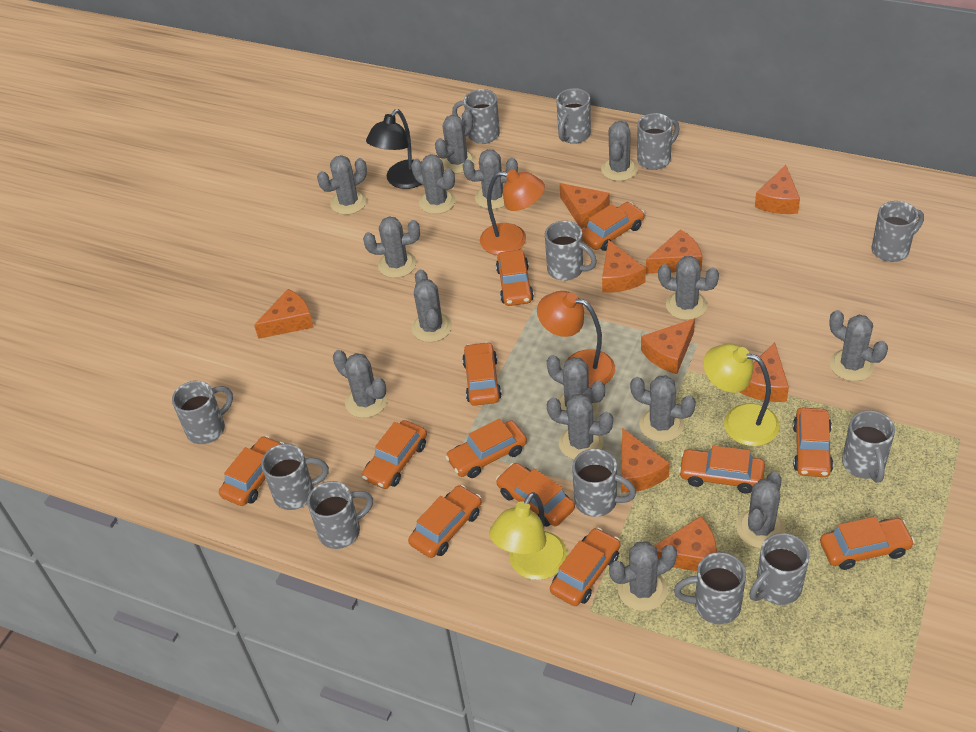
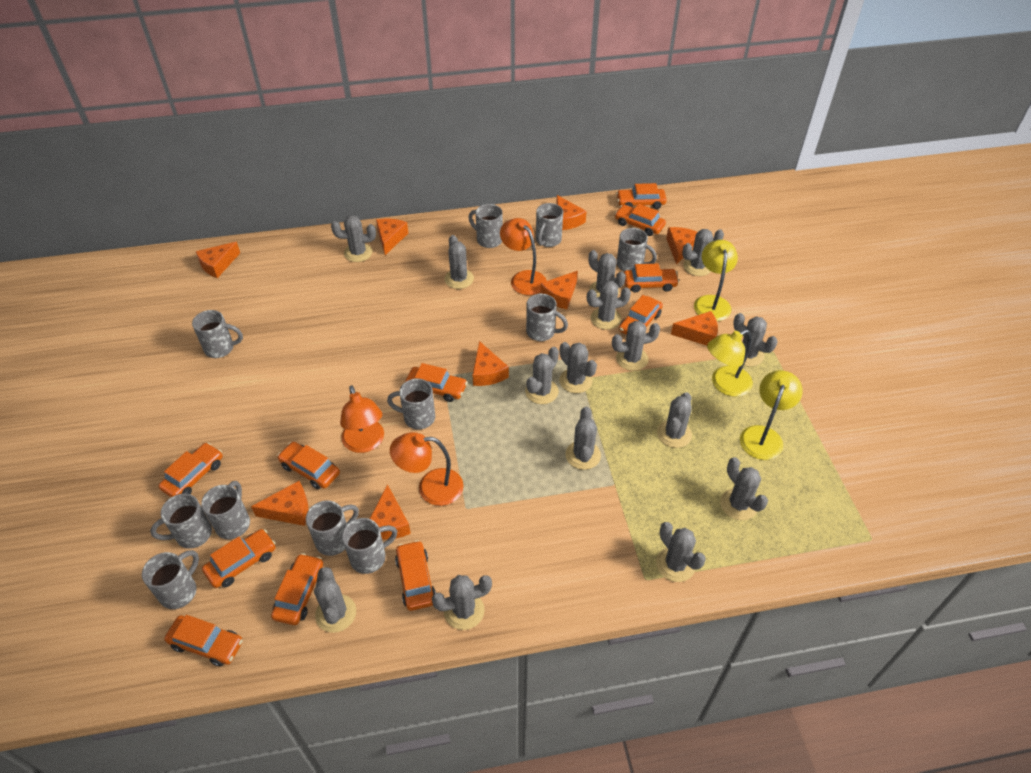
black lamp: [366,109,422,189] = 1 -> none = 0
grey mug: [172,381,233,444] [261,444,329,510] [307,481,373,549] [452,89,500,144] [545,221,597,281] [556,88,591,144] [572,449,636,517] [637,113,680,170] [674,552,746,625] [749,533,810,605] [842,410,895,483] [871,201,924,262] = 12 -> [142,550,199,609] [150,493,212,549] [192,310,243,358] [201,481,250,539] [306,500,359,556] [342,518,397,574] [387,379,435,429] [468,204,503,248] [526,294,568,341] [536,203,563,247] [617,228,657,271] = 11
orange car: [219,436,284,506] [362,420,427,489] [408,485,482,558] [445,418,527,478] [462,342,502,406] [496,250,534,306] [496,463,575,527] [550,528,620,606] [582,202,645,251] [679,446,765,493] [793,408,833,477] [820,517,915,570] = 12 -> [159,443,223,497] [164,615,243,666] [202,529,276,588] [271,553,323,625] [277,442,340,489] [395,540,436,611] [405,363,467,402] [615,204,666,236] [616,183,667,209] [619,295,663,335] [624,263,679,293] = 11
orange lamp: [480,169,545,255] [537,291,615,388] = 2 -> [340,385,384,453] [390,432,464,506] [500,218,547,295] = 3
yellow lamp: [489,492,567,580] [703,344,780,446] = 2 -> [694,240,738,321] [707,329,753,397] [740,370,803,460] = 3

